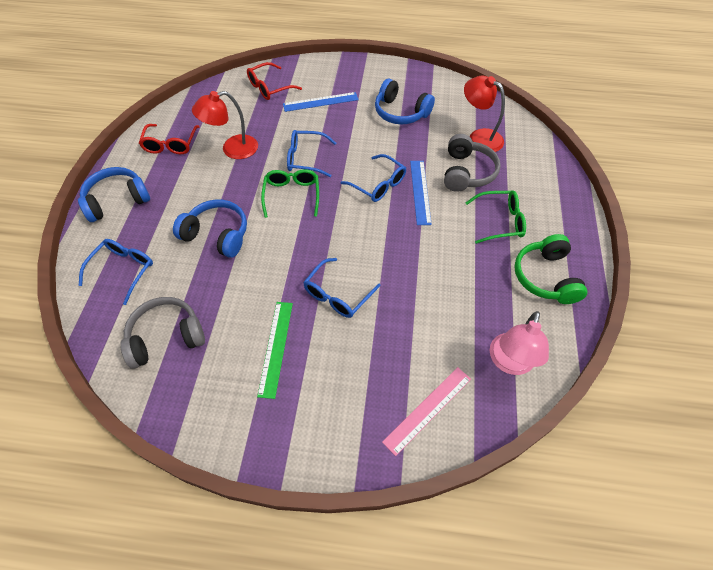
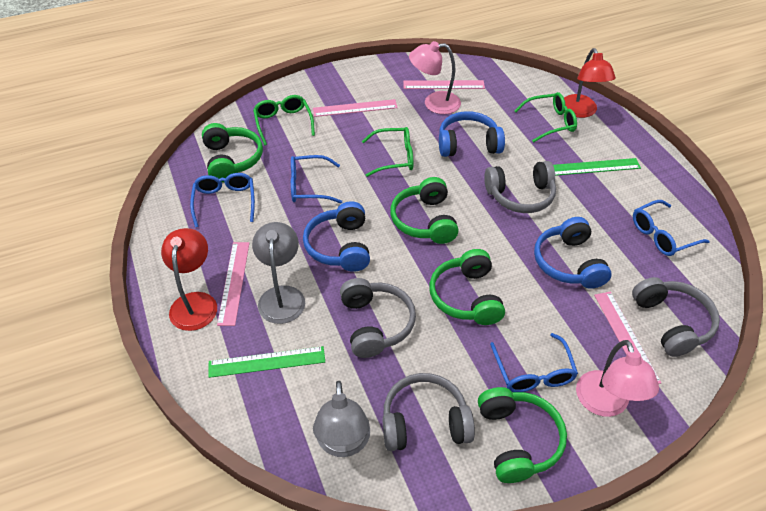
blue ruler: [283,92,359,112] [410,161,432,225] = 2 -> none = 0
green glasses: [261,169,319,218] [466,190,526,244] = 2 -> [253,95,315,146] [362,127,413,177] [514,92,577,142] = 3
green headphones: [514,234,587,304] = 1 -> [202,123,263,182] [390,177,459,244] [429,249,505,325] [478,387,567,483] = 4
green ruler: [257,302,293,399] = 1 -> [208,346,325,378] [553,158,641,176] = 2
grey headphones: [120,297,205,369] [444,134,501,192] = 2 -> [340,278,416,358] [382,373,475,451] [484,161,556,213] [632,277,720,357] = 4
grey lamp: none = 0 -> [252,222,305,324] [313,381,370,457] = 2
pink lamp: [490,311,549,375] = 1 -> [409,41,461,114] [576,340,659,417] = 2
pink ruler: [382,367,471,456] = 1 -> [217,242,249,326] [313,99,398,117] [403,80,485,89] [594,292,661,384] = 4
red glasses: [139,124,200,154] [247,62,302,100] = 2 -> none = 0

